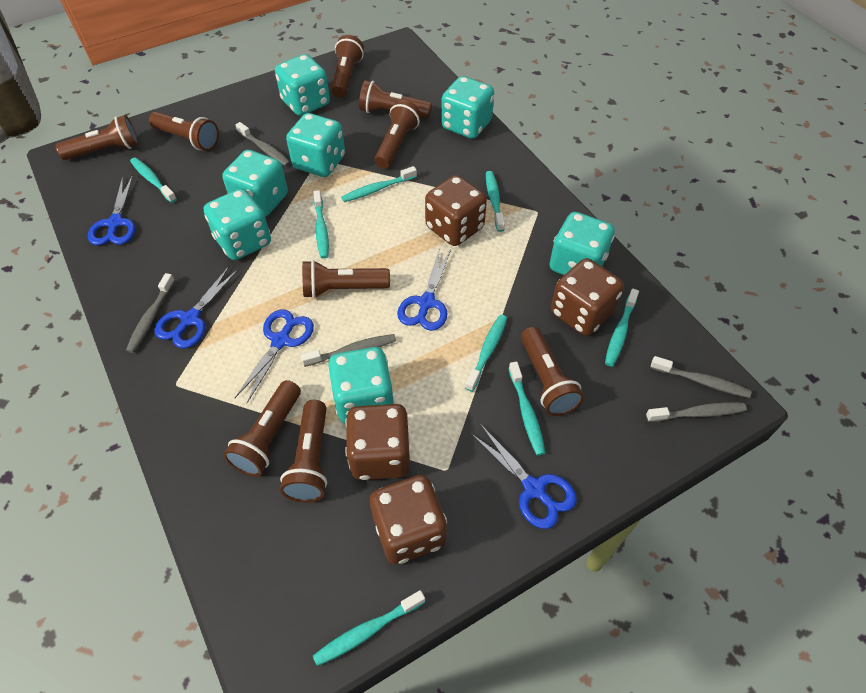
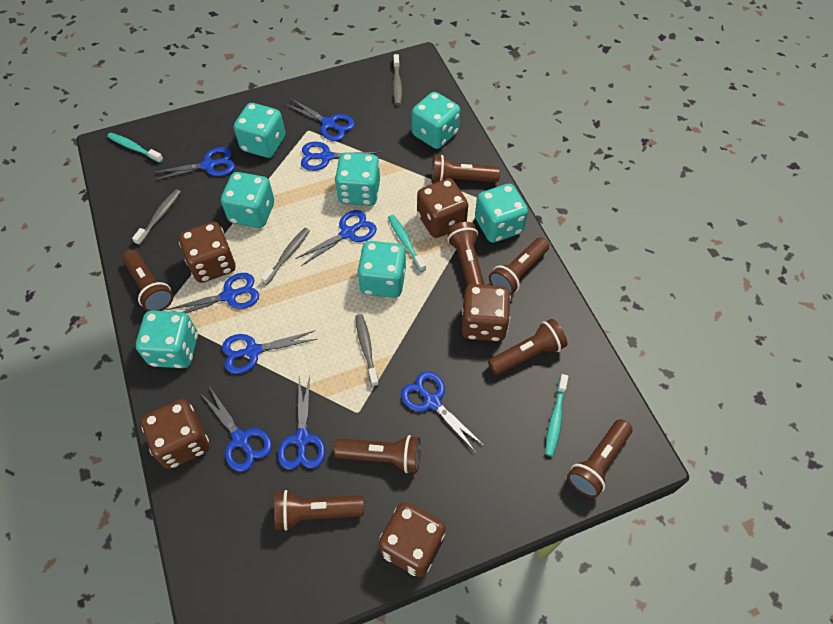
blue scissors: [88,175,135,245] [154,265,239,348] [235,309,314,403] [397,249,451,331] [470,425,577,529] = 5 -> [152,147,235,181] [166,273,259,313] [200,386,272,472] [222,330,317,374] [278,375,326,470] [285,98,355,141] [295,210,377,266] [301,142,381,171] [401,371,483,453] = 9
brown dice: [345,404,410,480] [370,475,447,564] [425,175,487,246] [551,258,624,336] = 4 -> [141,399,209,469] [179,222,236,283] [379,502,446,577] [417,178,468,238] [462,284,511,342] = 5
brown flashlight: [55,115,139,160] [149,112,219,151] [223,380,301,477] [280,400,327,502] [302,260,390,298] [331,35,364,98] [359,80,432,119] [374,100,421,168] [521,327,584,416] = 9 -> [122,249,173,311] [274,490,364,531] [334,435,421,473] [431,155,500,184] [447,222,484,286] [488,319,567,375] [489,237,549,296] [567,419,632,498] = 8
grey toothbrush: [126,273,175,353] [236,122,291,166] [301,334,396,367] [646,402,747,422] [650,356,751,398] = 5 -> [132,189,181,245] [261,228,310,285] [355,314,379,387] [393,54,402,105] = 4
turquoise toothbrush: [130,157,177,203] [313,190,329,259] [313,590,425,666] [341,166,417,202] [465,315,507,392] [486,171,505,232] [509,362,545,456] [605,288,639,366] = 8 -> [107,133,163,163] [388,215,426,272] [545,374,568,456] = 3

